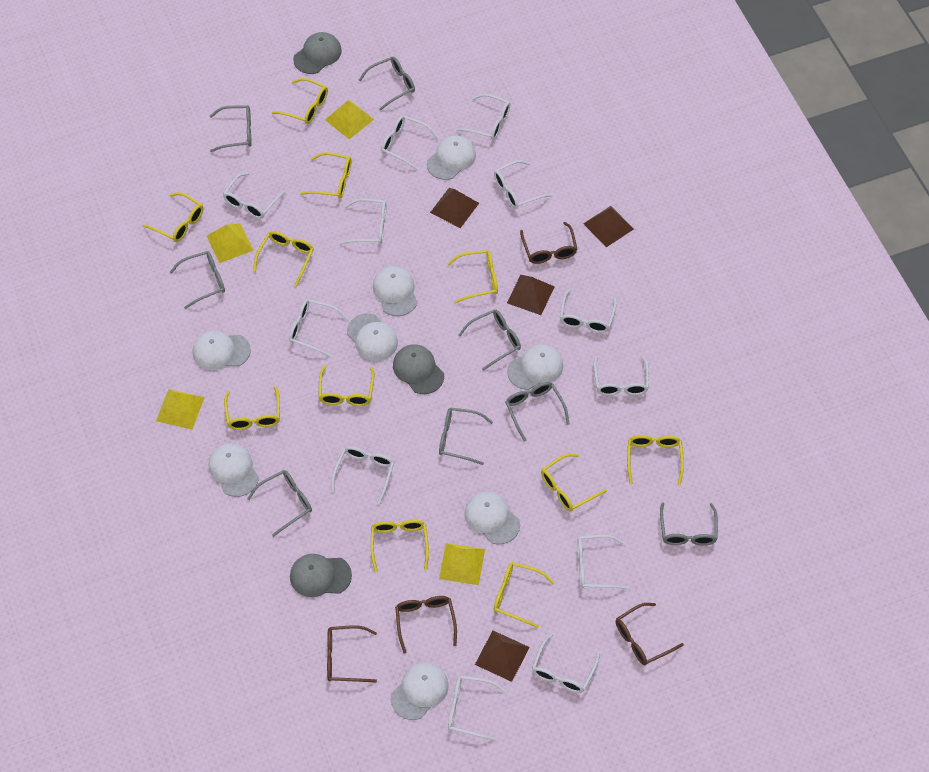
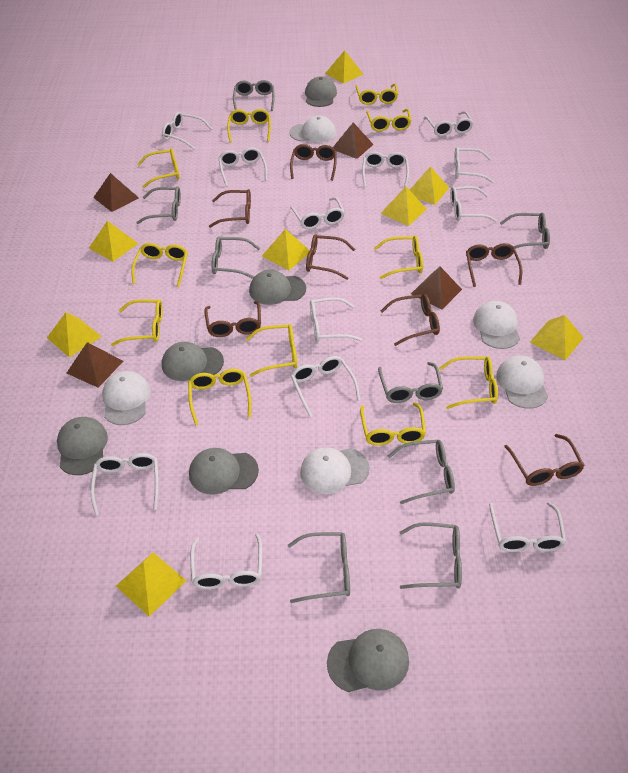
brown glasses: [327,625,377,683] [395,596,457,654] [520,222,577,264] [616,603,684,665] = 4 -> [204,301,261,337] [209,189,251,228] [290,144,337,181] [306,234,355,280] [381,294,440,346] [466,243,523,287] [504,434,585,486] = 7
grey cap: [290,554,352,597] [293,32,342,74] [393,344,444,394] = 3 -> [57,417,108,475] [162,342,224,381] [189,448,259,495] [249,270,306,305] [305,76,337,107] [327,629,409,692] = 6
white cap: [193,331,251,370] [209,443,259,497] [347,314,398,361] [373,266,417,316] [391,662,449,720] [427,136,476,180] [464,492,520,545] [507,344,563,390] = 8 -> [102,371,150,425] [289,116,336,142] [300,447,369,494] [473,301,520,349] [496,355,548,409] = 5
yellow pyramid: [156,389,205,430] [207,223,254,263] [325,100,374,139] [439,543,485,585] = 4 -> [47,312,102,357] [89,221,139,262] [116,552,187,616] [262,229,310,270] [325,50,363,84] [380,186,426,226] [410,166,449,205] [529,315,584,360] = 8

